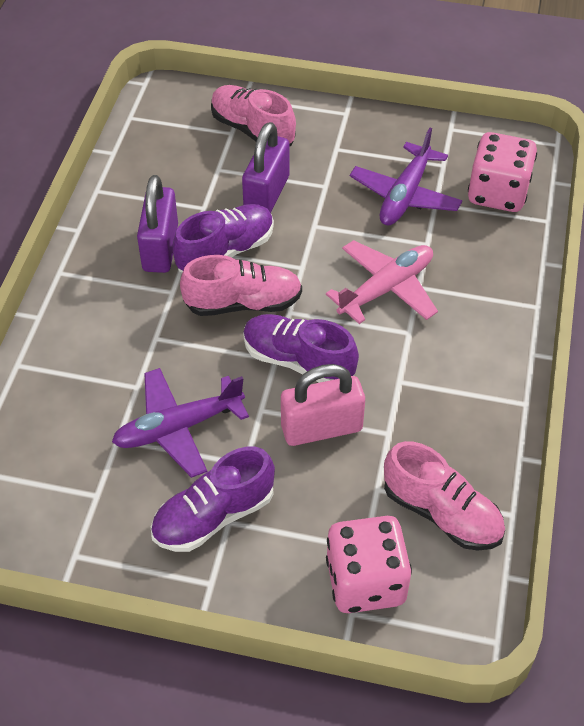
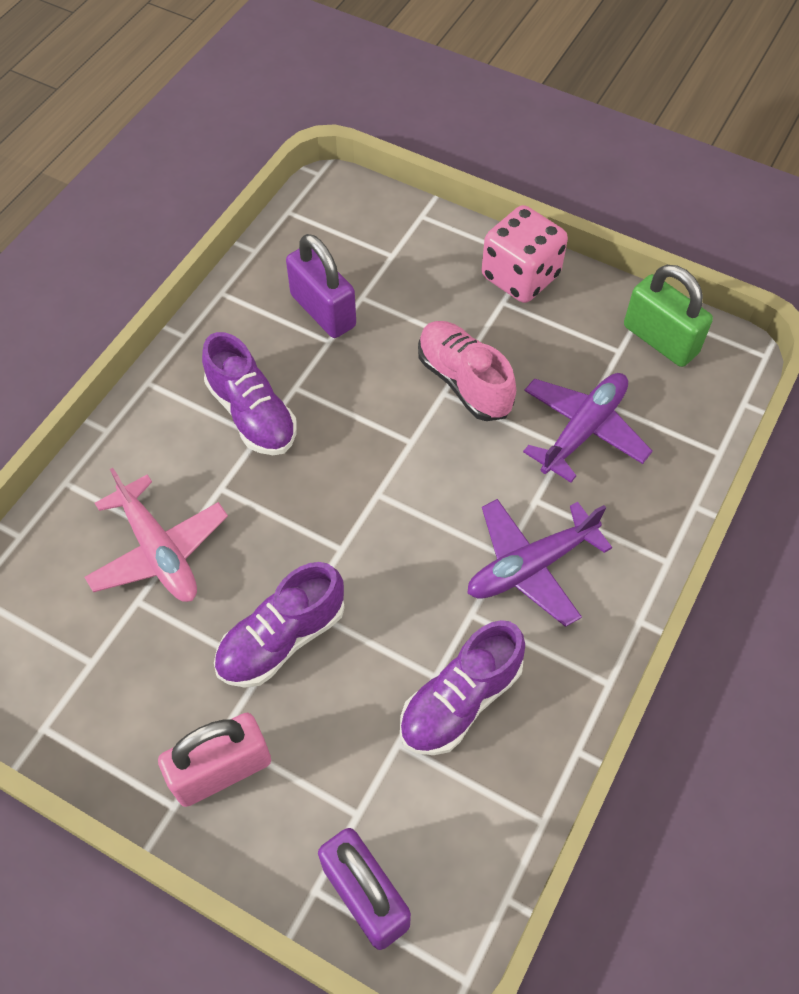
green padlock: none = 0 -> [624,265,713,367] = 1
pink dice: [326,516,412,613] [468,132,537,212] = 2 -> [482,205,568,303] = 1
pink shoe: [180,255,302,316] [211,85,296,147] [384,441,505,551] = 3 -> [418,321,516,421] = 1

